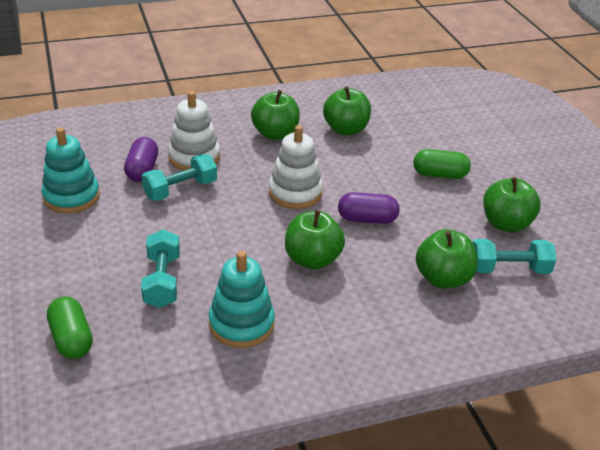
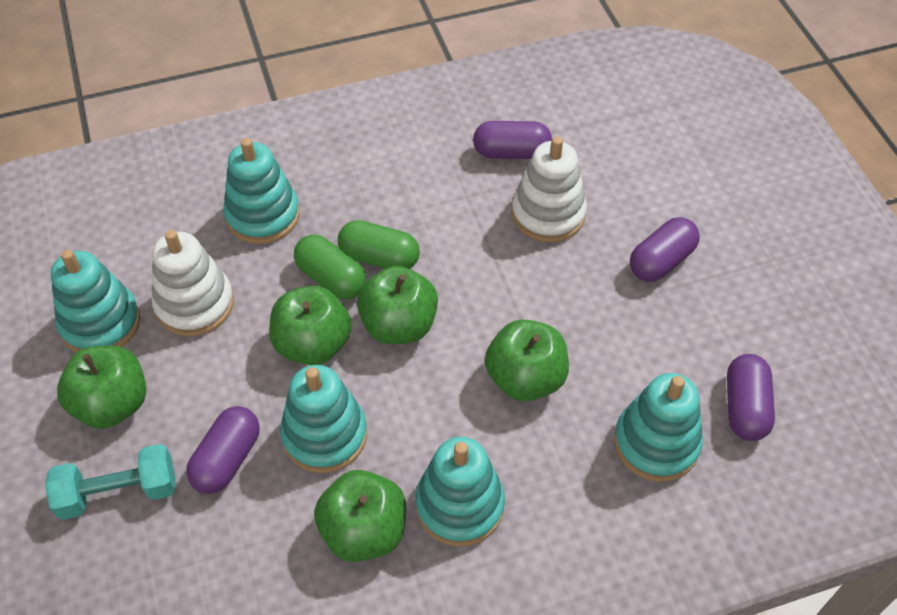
purple capsule: [124,137,158,182] [338,192,400,224] = 2 -> [186,406,260,494] [473,121,552,159] [630,217,700,282] [727,354,775,441] = 4
turquoise dumbbell: [141,229,180,308] [142,154,217,201] [473,239,556,274] = 3 -> [45,444,175,520] = 1
turquoise stacking toy: [41,128,100,214] [209,251,275,348] = 2 -> [51,250,141,352] [223,138,300,244] [280,365,367,473] [415,437,505,546] [614,373,703,482] = 5

